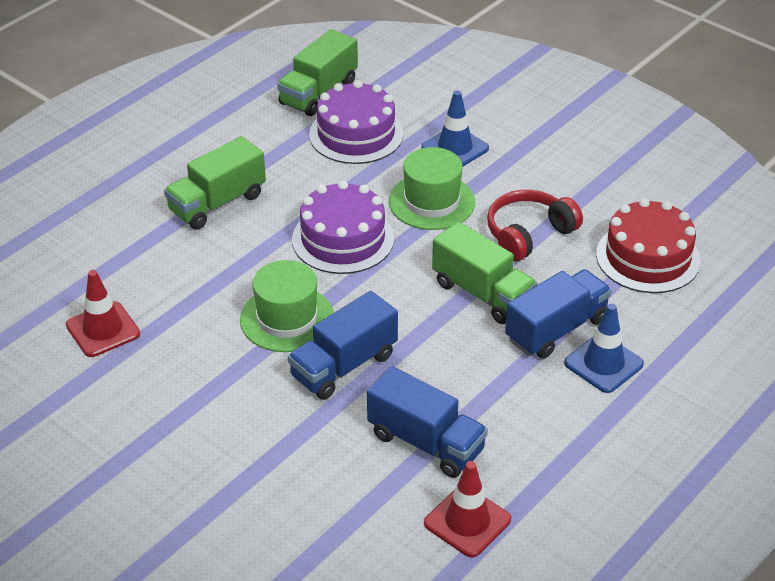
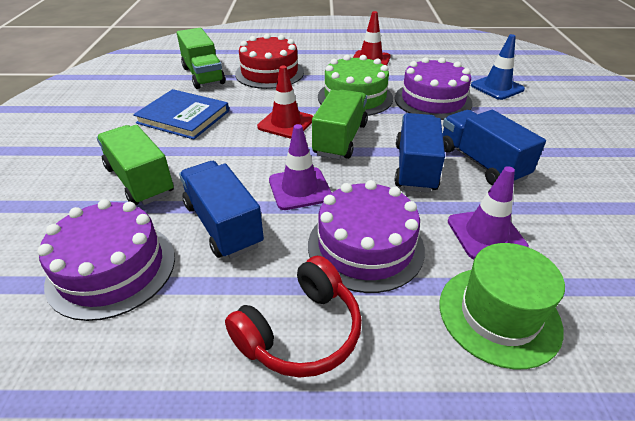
blue book: none = 0 -> [133,89,229,140] = 1
blue traffic cone: [421,90,489,167] [564,304,644,393] = 2 -> [471,34,525,100] = 1
green cake: none = 0 -> [318,55,393,116] = 1
green hat: [240,260,334,352] [389,147,475,230] = 2 -> [439,243,565,369] = 1
purple cake: [292,181,394,274] [309,80,403,164] = 2 -> [37,199,175,321] [308,180,425,293] [395,57,472,120] = 3
purple traffic cone: none = 0 -> [269,124,332,210] [448,166,529,259] = 2

